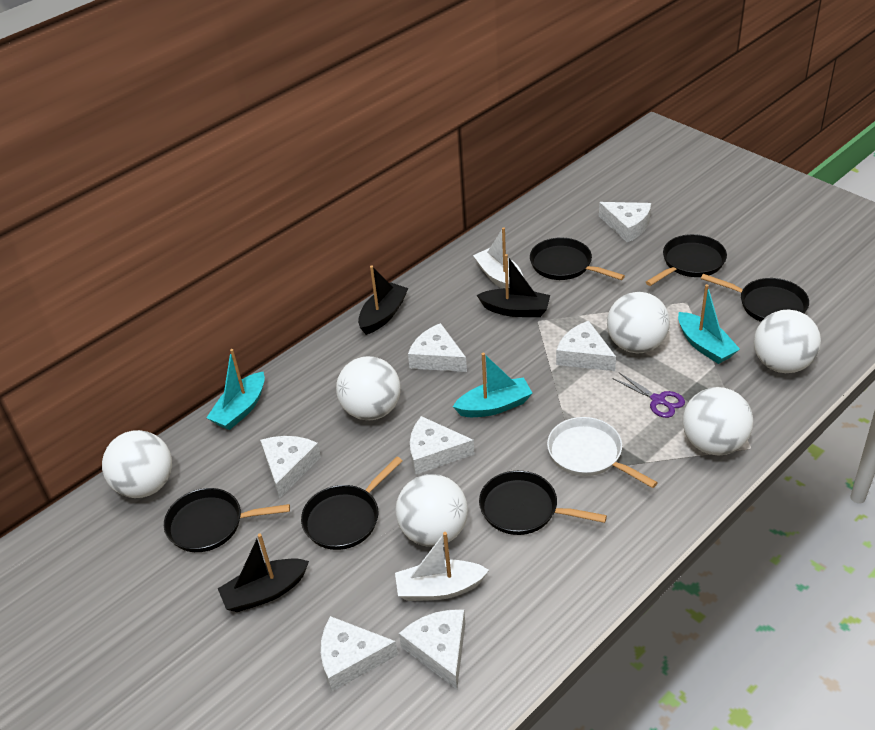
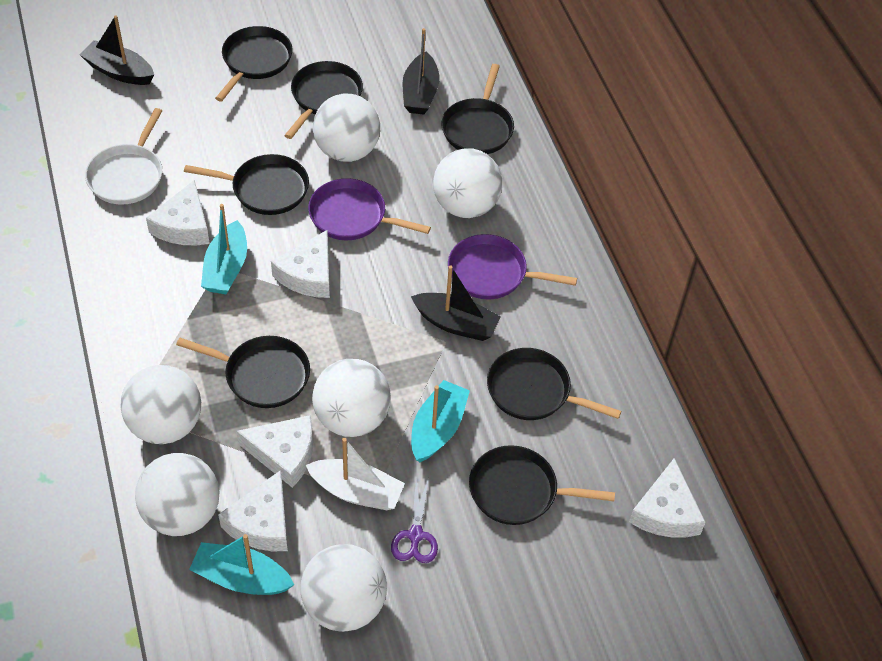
black pan: [164,488,290,552] [301,457,402,550] [479,471,607,535] [530,237,625,280] [646,234,727,286] [701,274,809,322] = 6 -> [176,336,310,408] [184,154,309,215] [215,26,293,102] [284,61,363,139] [441,64,514,154] [469,445,615,525] [487,348,622,420] = 7
purple pan: none = 0 -> [308,178,431,240] [448,234,577,299] = 2
white boat: [395,532,489,601] [473,227,523,288] = 2 -> [306,438,405,510] = 1
white cheese: [260,436,321,498] [321,616,398,692] [399,610,465,689] [408,323,467,372] [410,416,475,475] [556,321,616,371] [599,202,651,242] = 7 -> [146,180,210,246] [218,470,288,551] [236,415,313,488] [271,230,330,298] [629,458,706,537] = 5

